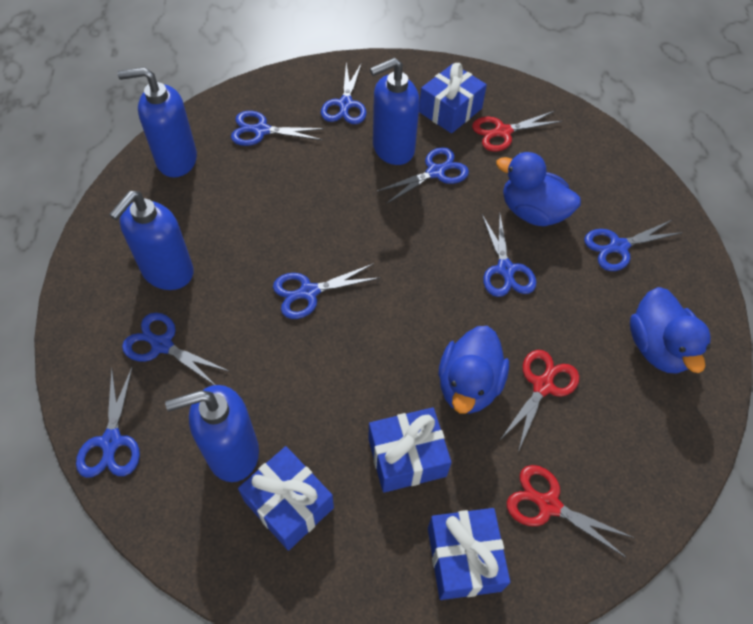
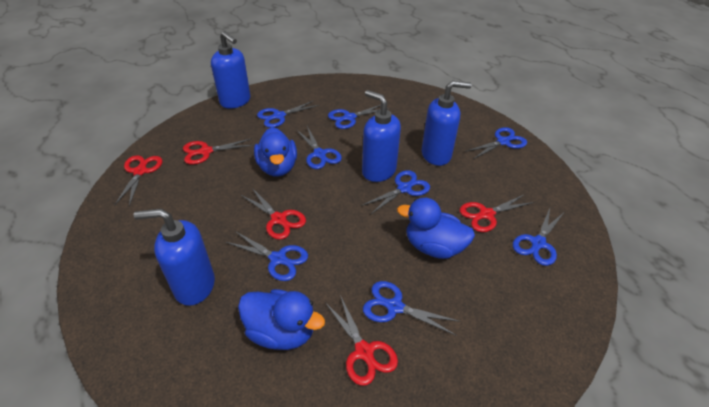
blue gift: [238,446,334,551] [368,407,452,493] [419,63,487,133] [428,508,510,600] = 4 -> none = 0
red scissors: [472,111,562,151] [499,350,579,452] [507,465,634,558] = 3 -> [114,155,162,206] [183,138,254,165] [241,188,306,240] [325,295,398,386] [460,194,534,232] = 5

